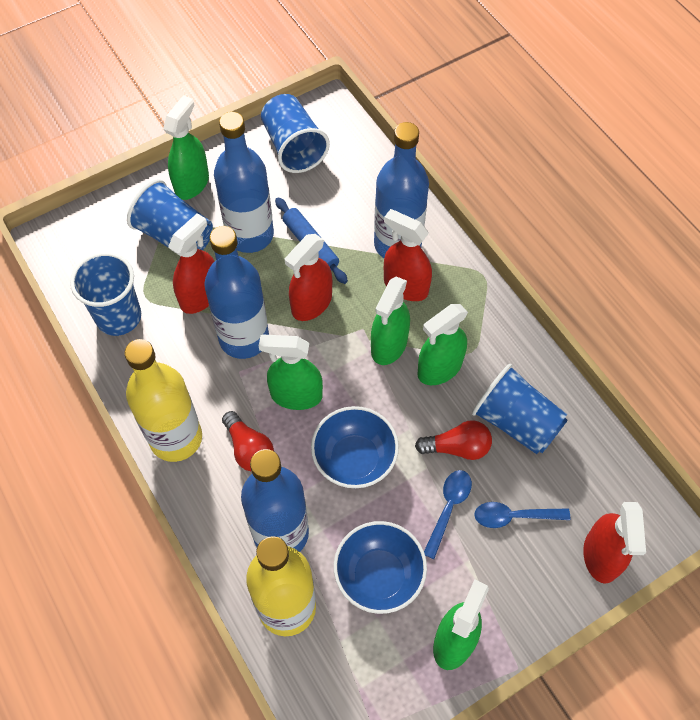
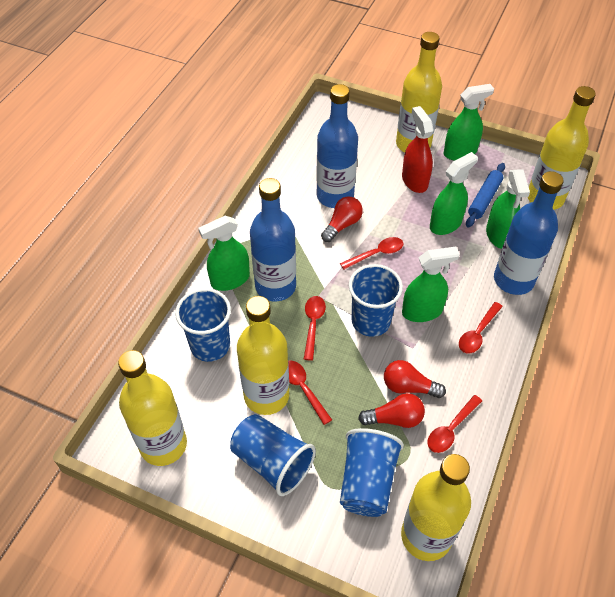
blue bottle: [204,226,269,359] [214,112,274,253] [241,449,309,552] [374,122,429,258] = 4 -> [250,178,296,301] [316,84,358,208] [494,171,564,295] = 3
blue bowl: [311,406,399,488] [334,521,427,614] = 2 -> none = 0
blue spoon: [424,470,472,559] [474,502,570,528] = 2 -> none = 0
red light bulb: [222,411,274,472] [415,420,492,460] = 2 -> [321,196,363,242] [358,393,425,428] [384,360,446,398] = 3
red spoon: none = 0 -> [288,361,332,425] [304,296,326,361] [340,237,403,270] [428,395,482,453] [459,302,503,353] = 5
red spray bottle: [168,213,215,314] [285,234,332,321] [384,209,432,301] [583,502,646,584] = 4 -> [402,106,434,193] = 1
yellow bottle: [124,339,202,462] [246,536,316,636] = 2 -> [118,350,187,466] [237,296,289,415] [396,32,442,152] [401,454,471,561] [528,86,596,210] = 5

